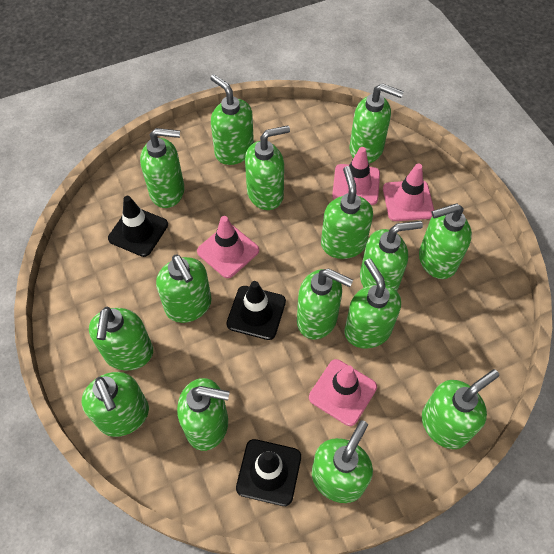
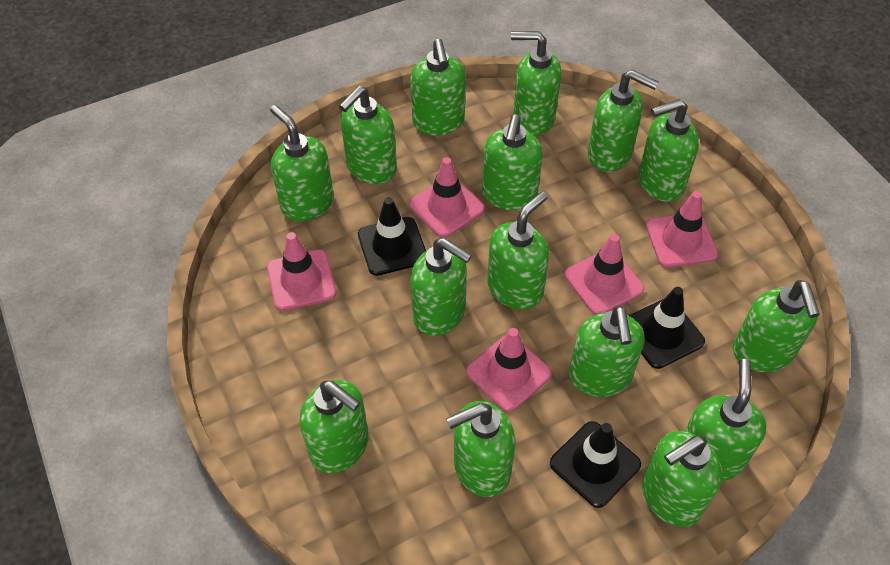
pink traffic cone: [197,216,259,278] [309,359,377,426] [332,147,380,205] [383,164,434,221] = 4 -> [267,232,336,311] [409,157,485,238] [466,328,552,412] [565,234,644,315] [646,191,718,268] = 5

